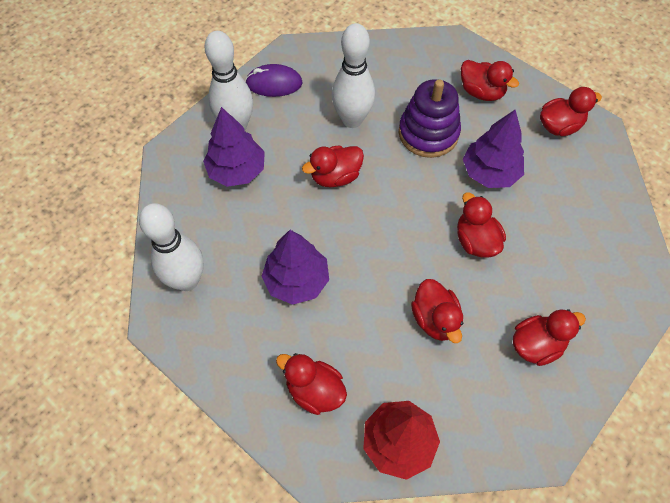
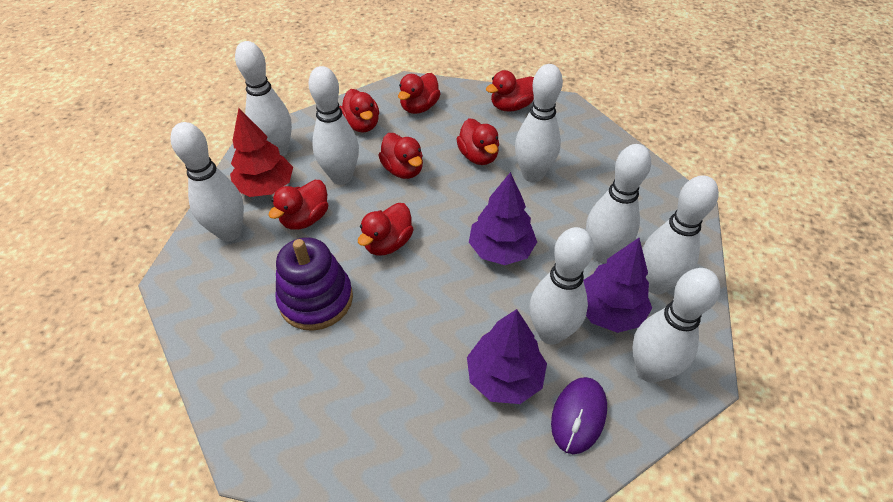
white bowling pin: [139,203,204,291] [204,31,253,131] [332,23,375,128] = 3 -> [170,122,244,242] [235,41,292,157] [308,66,359,185] [515,64,563,182] [530,227,594,345] [586,144,651,263] [632,268,720,383] [642,175,719,294] = 8

